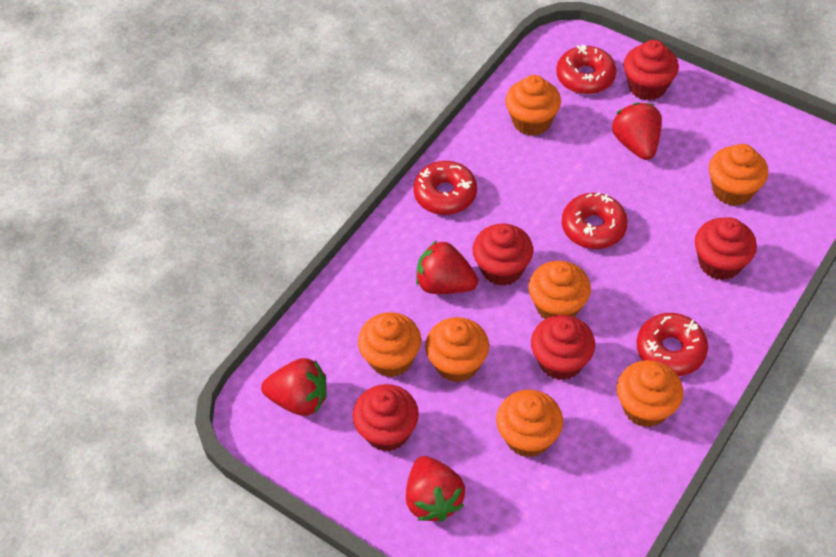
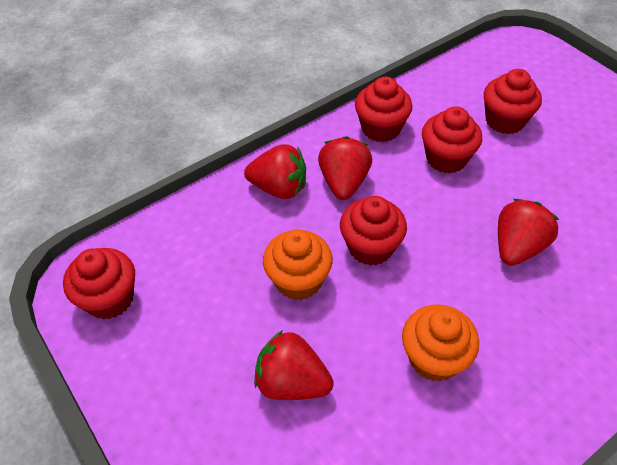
orange cupcake: [358,312,421,377] [425,317,489,382] [496,390,563,457] [505,75,561,136] [528,261,591,319] [617,360,683,427] [709,144,768,206] = 7 -> [263,230,333,300] [402,305,479,381] = 2
red donut: [414,161,477,215] [556,45,617,94] [562,193,628,249] [636,313,708,376] = 4 -> none = 0

